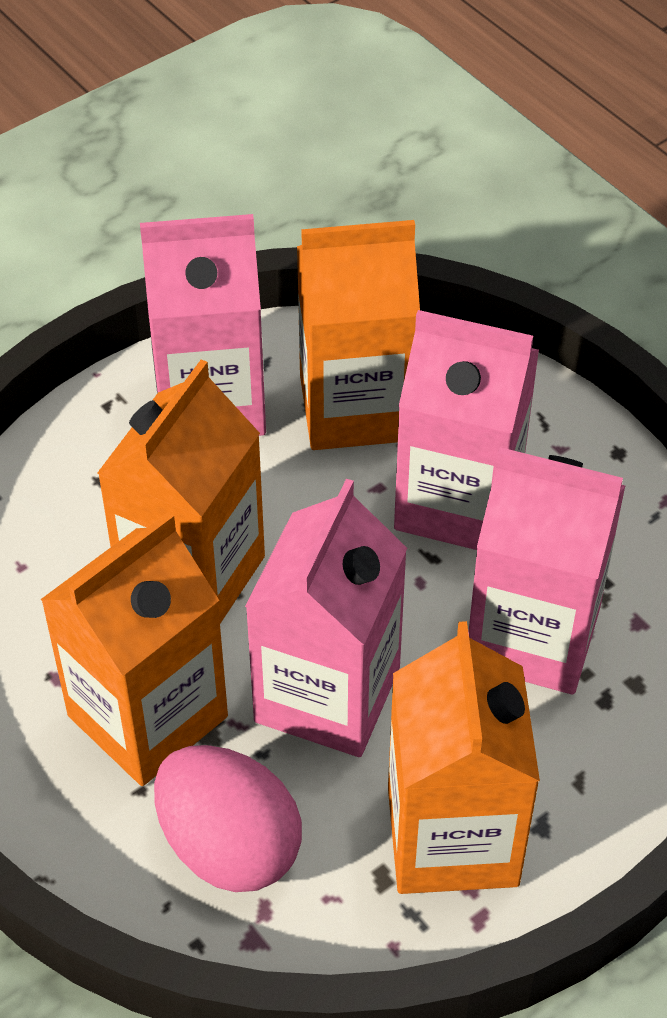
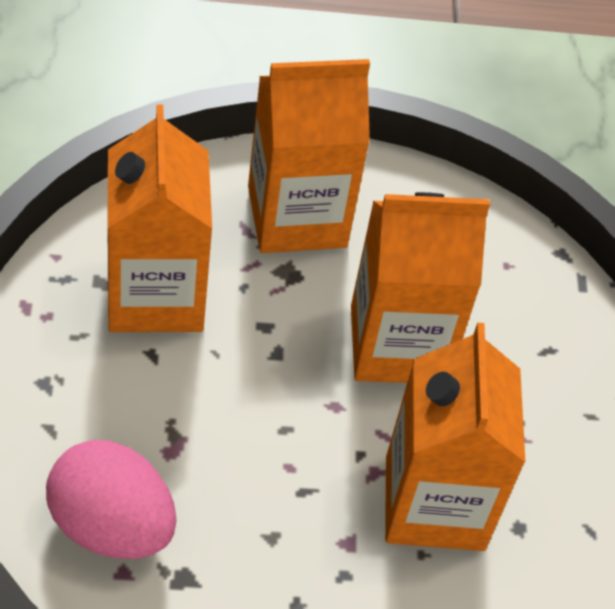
pink carton: [140,214,266,436] [245,479,407,757] [394,310,539,550] [468,447,625,695] = 4 -> none = 0

